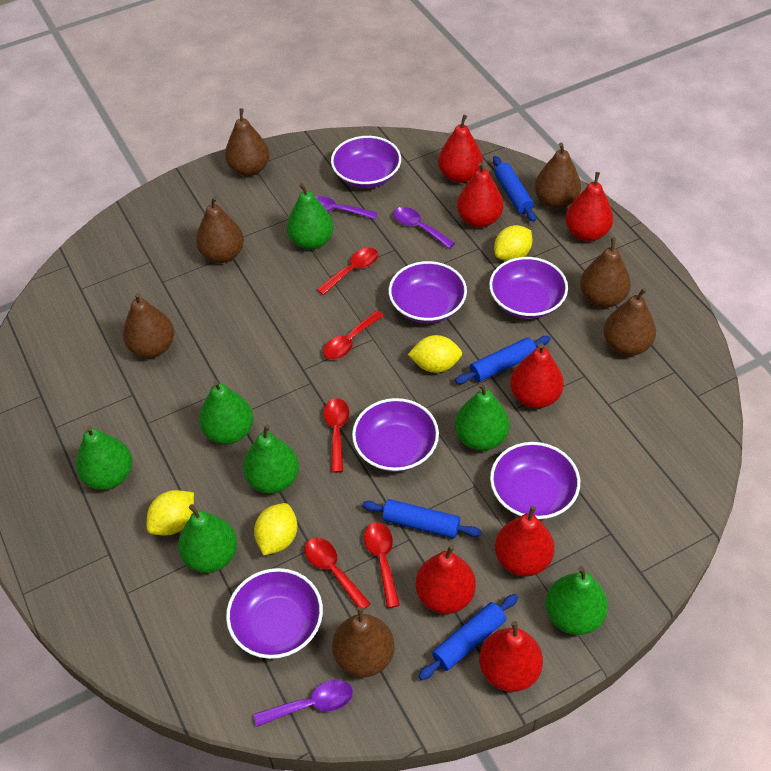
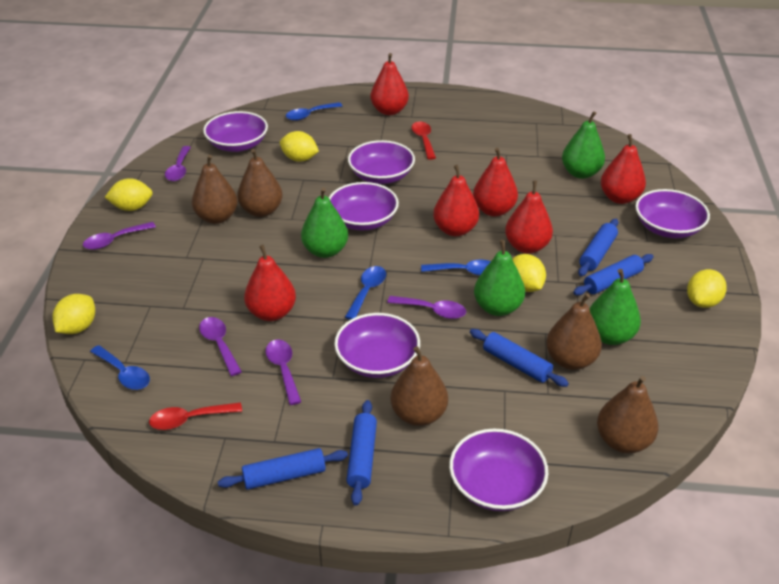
blue rolling pin: [362,499,482,538] [419,594,518,680] [455,336,551,384] [493,156,536,222] = 4 -> [218,448,348,489] [346,400,377,506] [470,329,569,387] [573,254,653,295] [578,219,619,276] = 5
blue spoon: none = 0 -> [90,345,150,390] [286,102,342,121] [345,266,386,320] [421,260,491,276] = 4
brown pear: [123,293,174,358] [196,196,244,263] [225,108,270,176] [332,607,395,677] [535,143,581,209] [580,237,631,308] [603,288,656,356] = 7 -> [192,155,238,224] [237,149,283,217] [390,346,448,426] [546,293,602,370] [597,376,658,453] = 5
green pear: [76,426,132,490] [178,504,237,573] [199,380,253,444] [243,425,299,493] [287,183,334,250] [455,383,510,451] [546,566,608,635] = 7 -> [301,188,348,258] [474,240,525,316] [562,111,605,179] [589,269,641,345] = 4
purple spoon: [254,680,353,727] [315,196,377,219] [393,207,455,249] = 3 -> [83,222,156,250] [165,146,191,182] [199,317,242,376] [266,340,301,405] [387,296,466,319] = 5
red pear: [415,545,476,614] [438,115,483,183] [457,162,504,228] [479,621,543,692] [495,506,555,577] [510,343,564,408] [565,172,613,241] = 7 -> [244,245,296,321] [370,53,409,115] [433,165,479,236] [473,147,518,217] [505,181,553,254] [601,134,646,204] = 6
red spoon: [305,538,371,610] [317,248,378,295] [323,310,384,360] [323,398,349,473] [364,522,400,608] = 5 -> [149,402,242,430] [411,122,436,160] = 2
yellow lemon: [147,490,194,535] [254,503,297,556] [408,335,462,373] [494,225,532,261] = 4 -> [53,294,95,334] [105,178,153,211] [280,131,319,162] [512,254,546,292] [687,269,727,308] = 5

